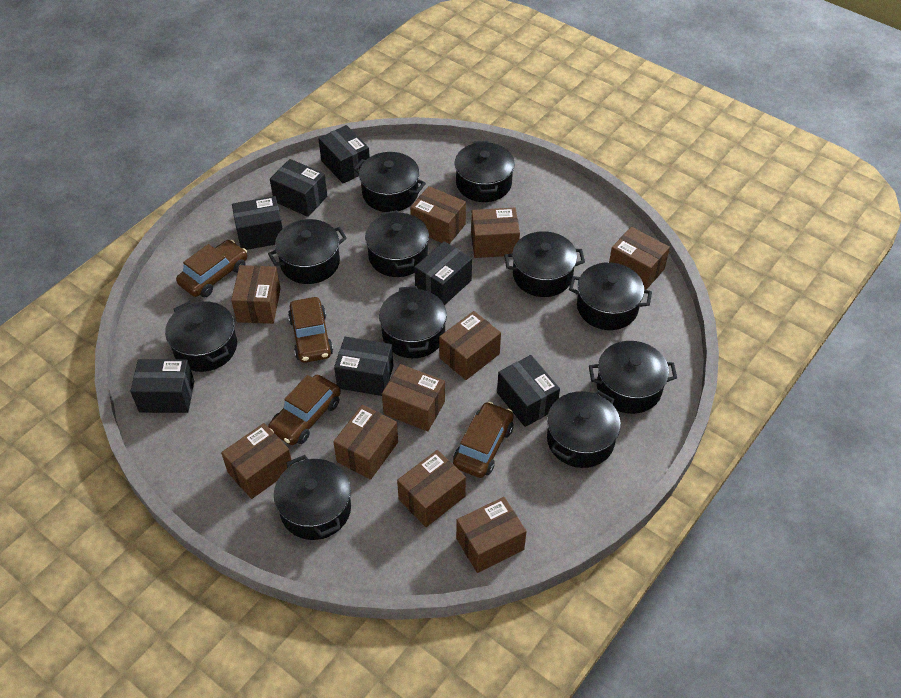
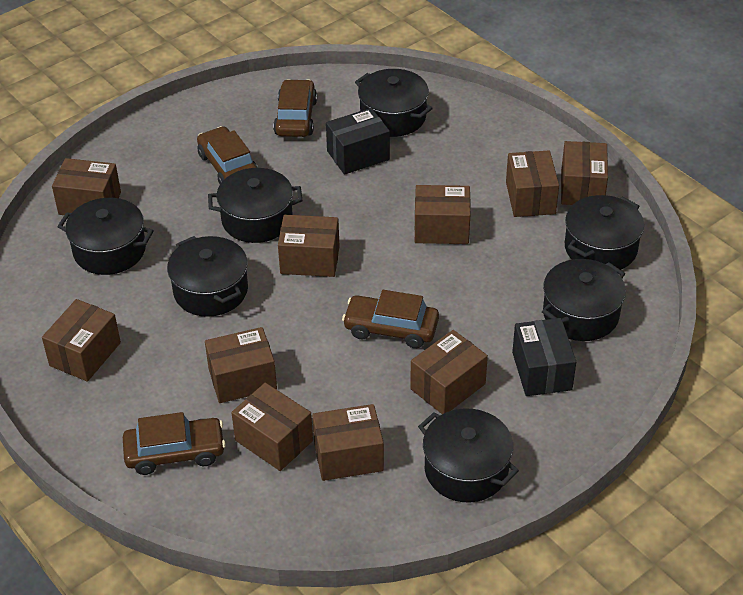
black box: [130,359,194,413] [232,196,283,250] [270,159,327,217] [318,125,370,183] [334,337,394,396] [414,241,472,305] [497,355,560,427] = 7 -> [326,108,390,175] [512,318,576,396] = 2
black pot: [165,301,237,372] [268,219,347,284] [274,455,351,540] [354,152,426,212] [365,210,429,277] [379,286,447,358] [455,141,515,202] [504,231,585,297] [547,390,621,468] [569,262,652,330] [589,341,677,414] = 11 -> [57,198,154,275] [167,236,248,317] [208,168,302,243] [355,69,433,137] [418,408,519,503] [542,259,626,341] [565,195,644,270] = 7

